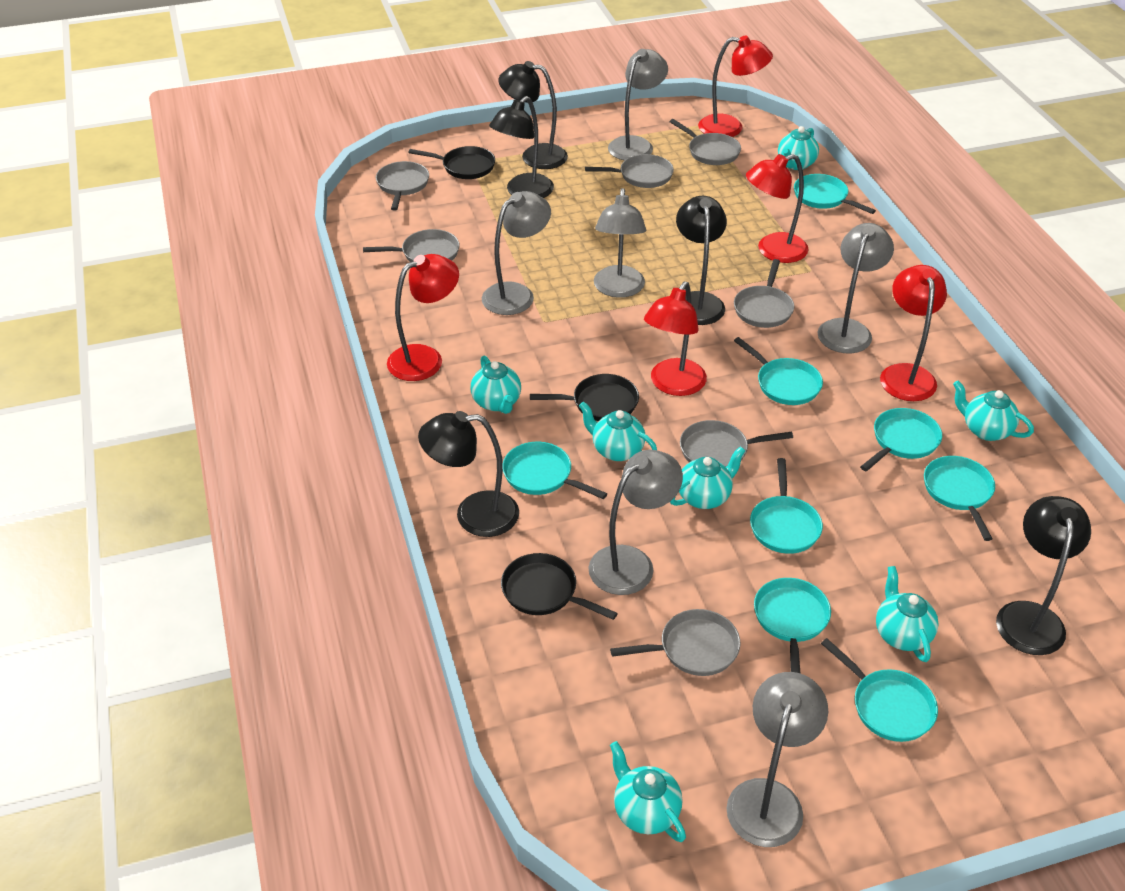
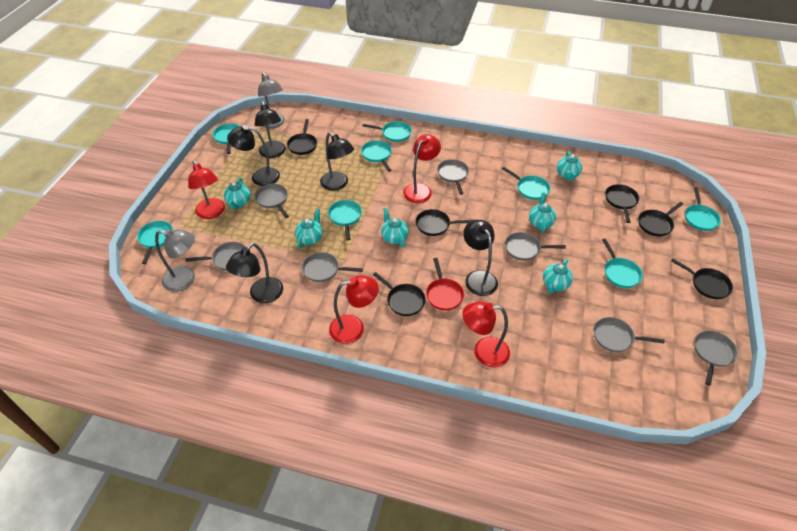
black pan: [408,146,495,179] [501,553,618,620] [530,374,639,421] = 3 -> [287,119,317,155] [373,272,426,316] [416,209,473,236] [605,184,639,223] [638,202,683,236] [671,259,733,299] = 6
grey lamp: [482,191,551,315] [588,450,683,595] [594,188,646,298] [608,49,668,161] [726,672,828,847] [817,223,894,353] = 6 -> [155,229,195,292] [258,72,285,129] = 2
red lamp: [387,254,459,381] [644,282,707,396] [698,35,773,137] [746,154,809,263] [880,265,947,401] = 5 -> [188,160,225,219] [329,275,379,344] [403,134,441,203] [462,301,510,368] = 4
red pan: none = 0 -> [426,258,464,311] = 1
turquoise teapot: [471,355,521,414] [579,402,657,461] [610,741,686,842] [670,446,745,509] [778,126,819,170] [876,566,939,662] [953,381,1034,441] = 7 -> [224,178,251,210] [295,208,323,248] [381,208,409,247] [529,192,556,233] [543,259,573,293] [557,151,582,181] = 6

